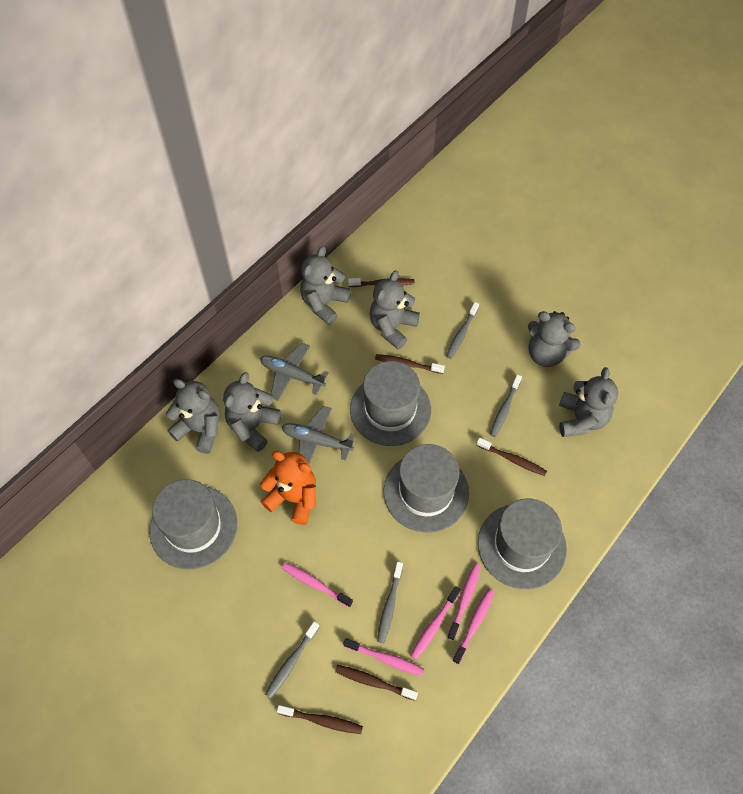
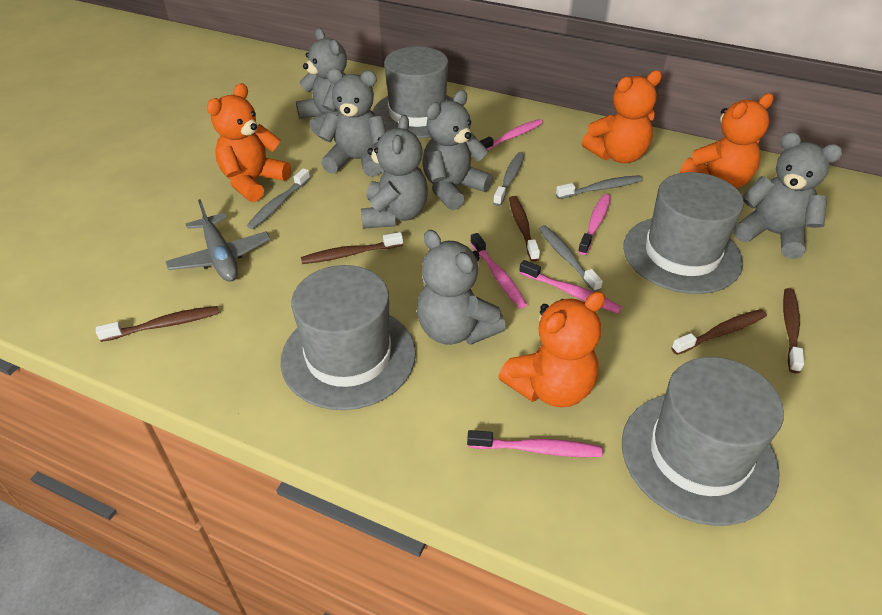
grey plane: [260,343,329,401] [282,406,355,463] = 2 -> [165,199,271,282] = 1
orange teddy bear: [260,451,316,525] = 1 -> [207,83,291,202] [498,291,605,408] [582,70,662,163] [680,93,774,189] = 4

